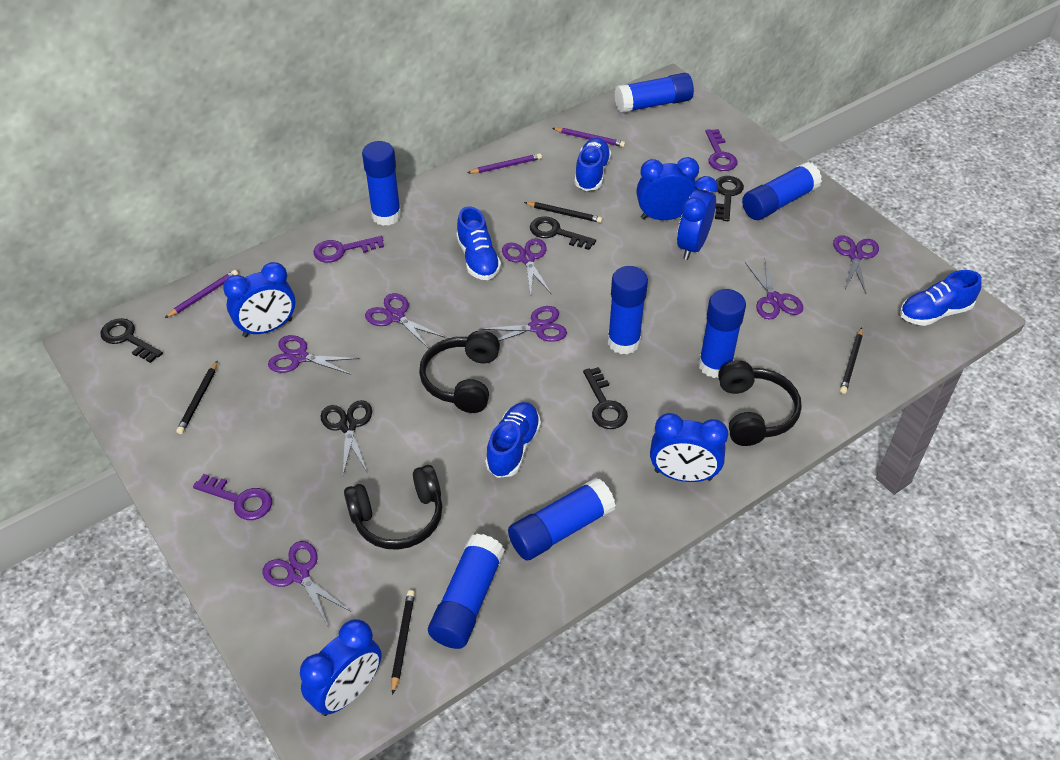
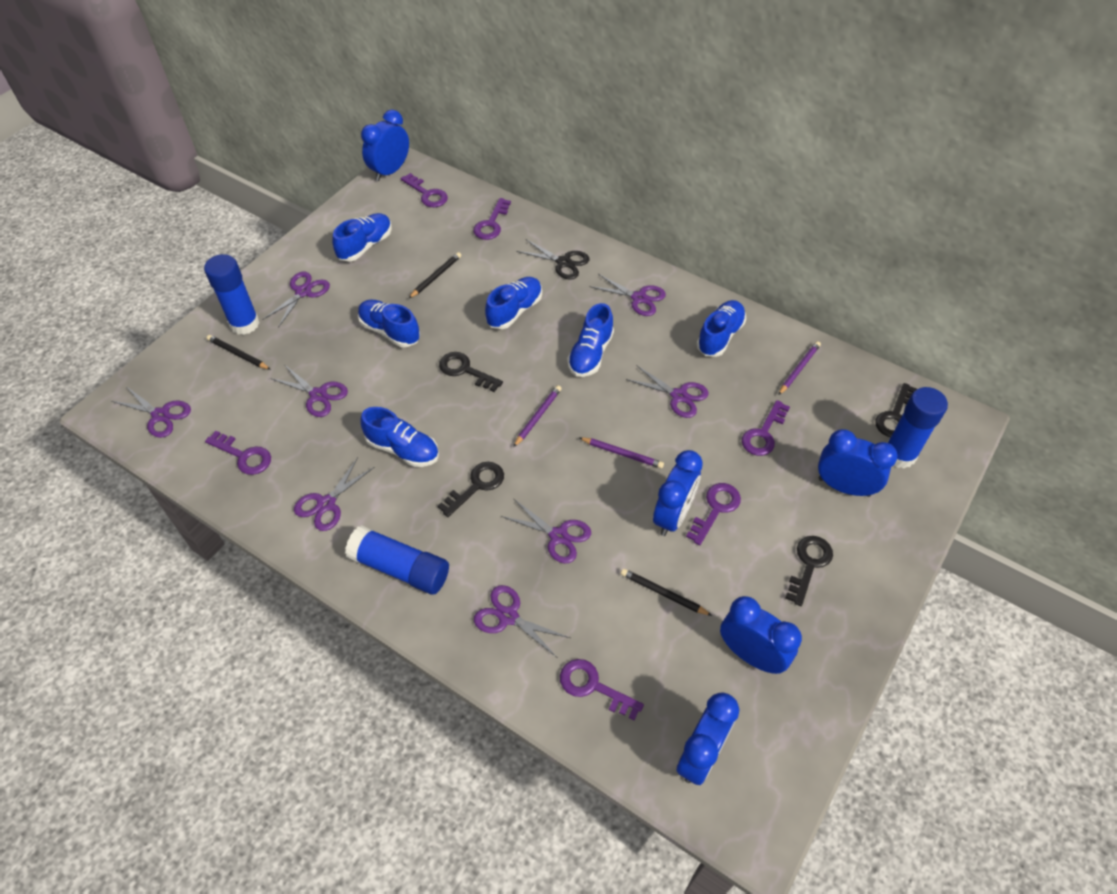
black headphones: [344,465,442,550] [419,331,500,413] [718,360,802,446] = 3 -> none = 0
black pencil: [176,360,218,434] [391,590,415,695] [524,202,603,223] [840,328,863,394] = 4 -> [207,335,271,370] [408,252,461,299] [621,568,712,616] = 3
blue glue stick: [362,141,401,226] [428,534,505,649] [508,478,616,561] [608,266,648,355] [615,73,694,113] [699,289,746,378] [742,162,822,220] = 7 -> [204,254,260,335] [345,525,449,595] [887,387,948,469] = 3
blue shoe: [456,206,501,280] [485,402,541,478] [574,138,611,191] [900,270,982,326] = 4 -> [332,213,392,261] [358,300,420,347] [360,407,439,467] [485,277,542,329] [567,303,614,377] [696,300,746,357] = 6
purple key: [193,474,272,520] [313,236,384,263] [705,129,738,171] = 3 -> [205,431,271,475] [401,173,448,207] [473,198,511,240] [560,659,644,720] [686,483,741,545] [742,400,790,456] = 6
purple scissors: [262,541,351,628] [268,335,359,375] [365,293,445,349] [480,306,567,342] [502,238,551,296] [745,260,803,319] [833,235,879,293] = 7 -> [111,386,191,438] [262,272,330,328] [270,364,348,417] [294,457,374,531] [474,585,570,657] [501,499,591,564] [589,274,666,316] [626,365,709,418] = 8

